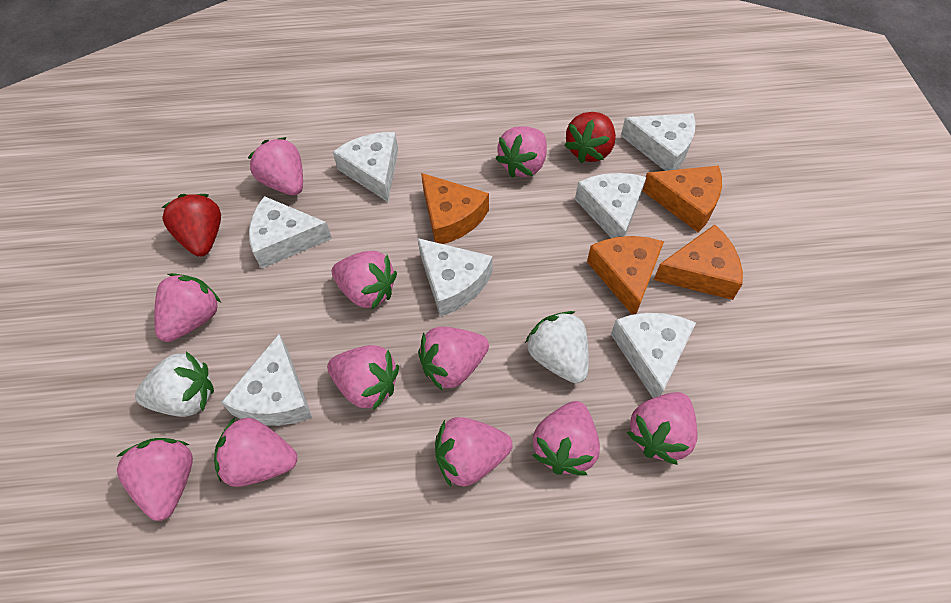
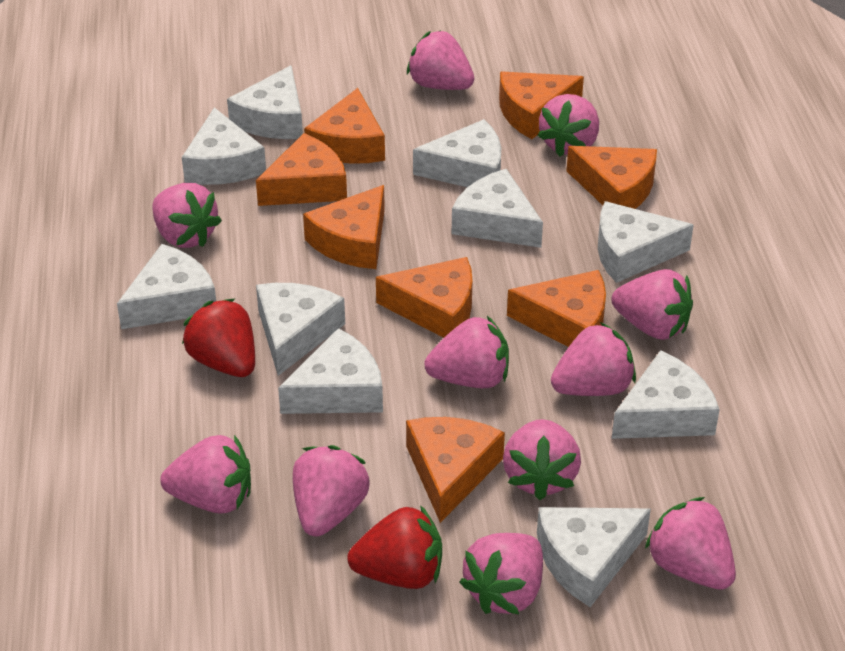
orange cheese: [421,173,489,244] [587,236,664,315] [642,165,722,232] [654,224,743,300] = 4 -> [256,133,347,206] [303,185,385,269] [304,88,385,164] [376,257,472,338] [406,417,505,523] [499,71,584,139] [507,270,606,347] [566,146,657,209] = 8
white cheese: [221,334,312,426] [249,196,332,269] [333,132,398,202] [418,238,493,316] [575,173,646,238] [611,313,696,398] [621,113,696,171] = 7 -> [117,244,216,329] [182,107,266,185] [227,65,303,139] [256,283,345,376] [278,328,383,414] [413,119,501,187] [452,169,543,248] [537,507,651,607] [598,201,694,283] [612,350,720,439] = 10
white strawberry: [135,351,214,417] [525,311,589,383] = 2 -> none = 0

